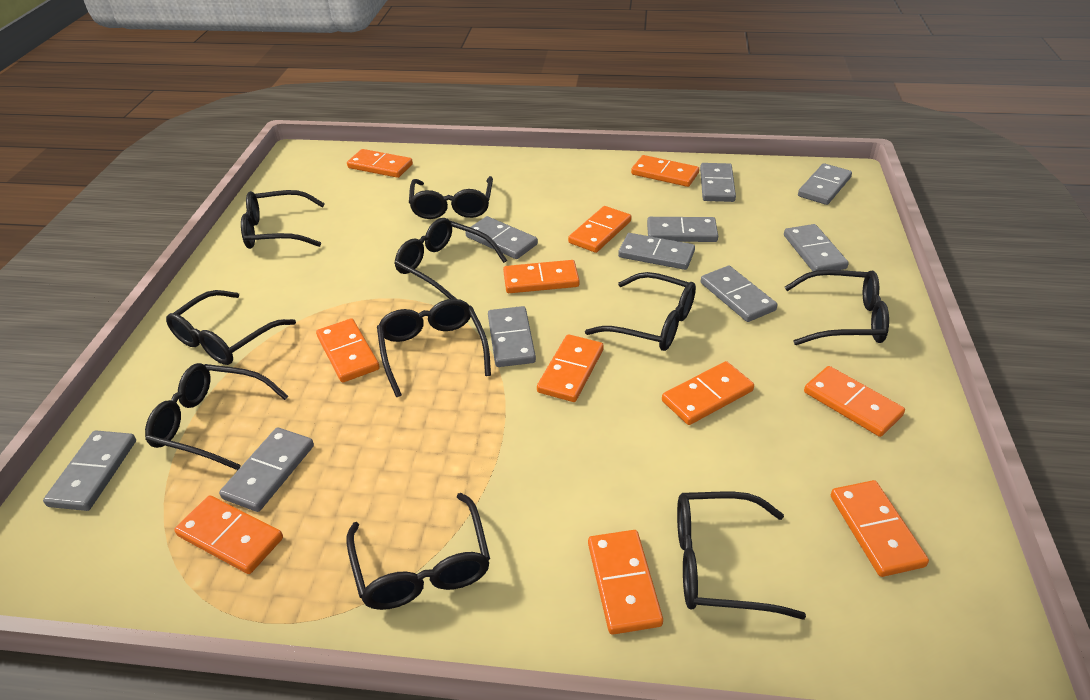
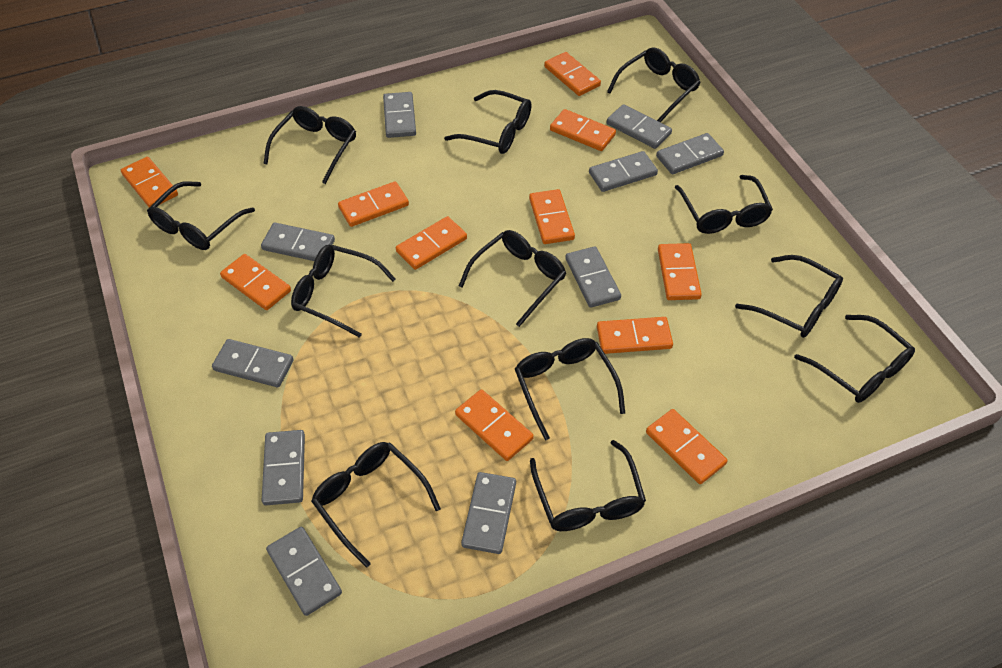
black glasses: [145,363,288,470] [166,290,296,365] [241,190,325,249] [346,493,490,610] [377,299,491,397] [394,218,507,299] [409,176,493,219] [585,272,696,351] [677,492,806,620] [785,270,889,345] = 10 -> [147,181,255,250] [263,106,356,184] [291,245,396,338] [311,442,441,568] [444,90,531,154] [459,230,566,327] [515,338,625,440] [530,440,646,531] [607,47,701,122] [675,175,773,234] [735,255,843,338] [794,315,915,403] = 12

